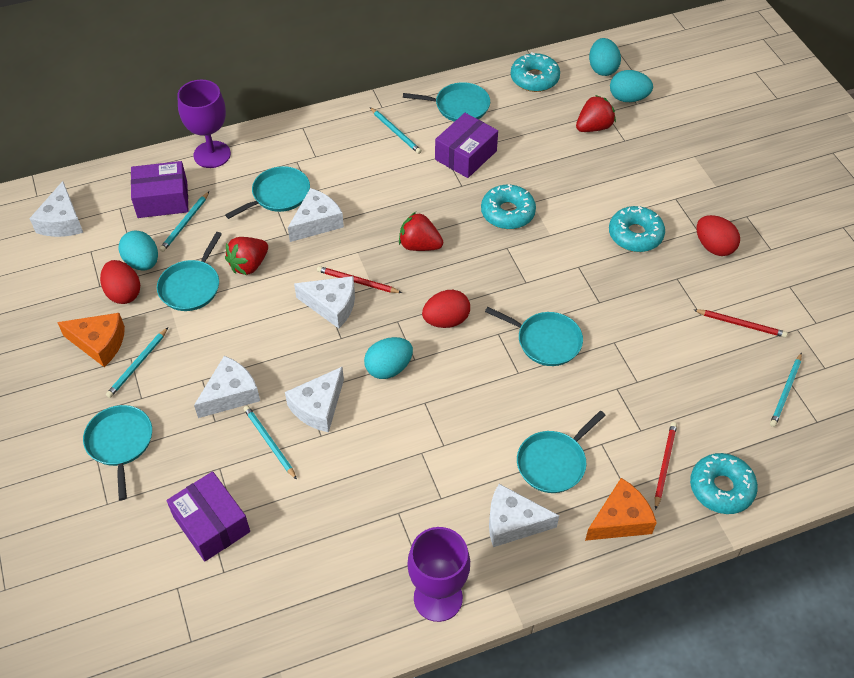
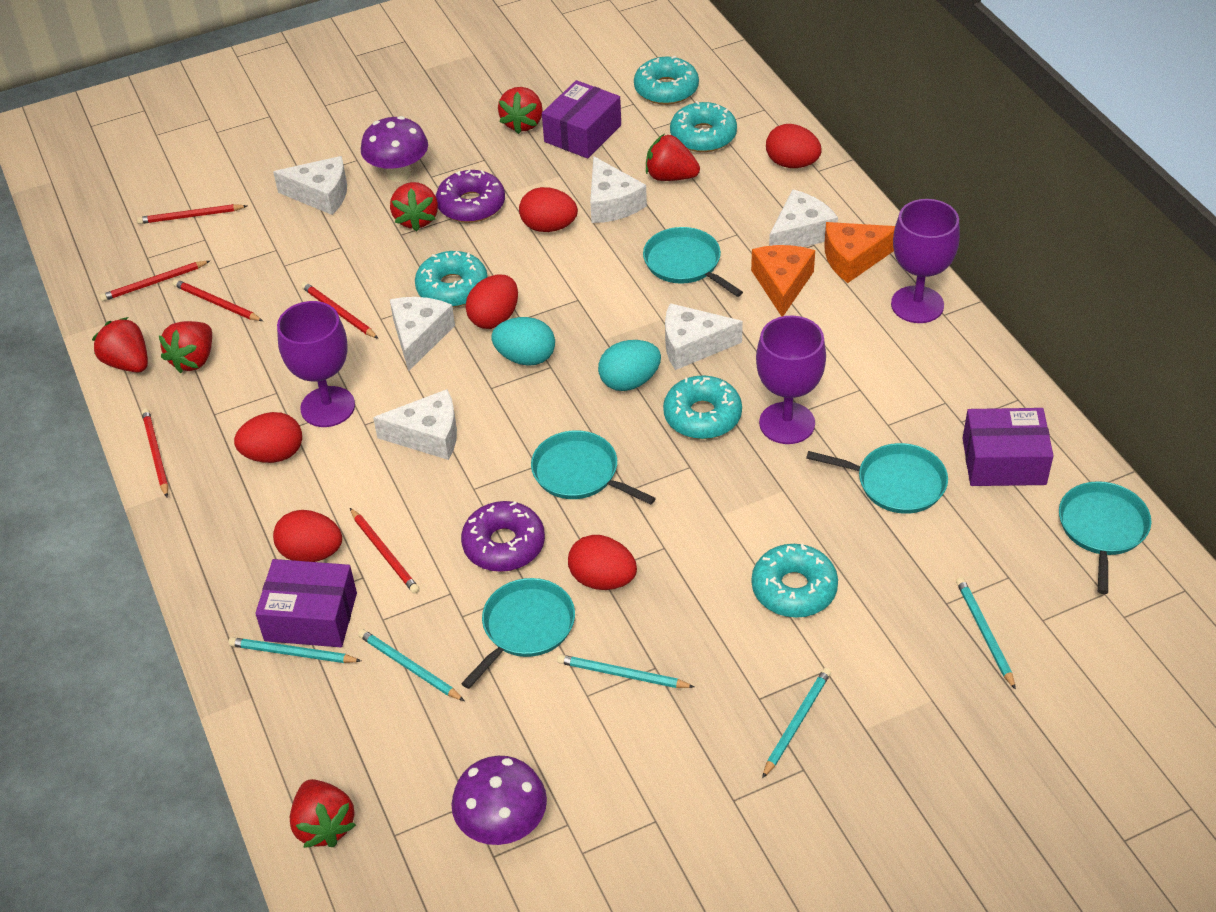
purple donut: none = 0 -> [436,170,505,223] [461,501,545,572] = 2
purple goblet: [177,80,231,168] [408,527,470,622] = 2 -> [277,301,355,427] [756,316,826,444] [891,199,960,323] = 3
purple mushroom: none = 0 -> [361,116,428,182] [451,756,547,845] = 2
red egg: [100,260,140,304] [422,290,470,328] [696,215,740,256] = 3 -> [234,412,302,463] [273,510,342,562] [465,274,518,329] [519,187,578,232] [568,535,637,590] [766,124,822,168] = 6
red pencil: [317,266,402,293] [655,422,677,510] [694,309,788,338] = 3 -> [100,261,210,301] [137,204,247,224] [142,409,168,497] [173,279,263,321] [301,282,379,339] [350,508,419,594] = 6
red strawberry: [225,237,268,275] [399,212,443,251] [576,95,616,132] = 3 -> [92,317,148,372] [159,321,212,373] [290,779,356,848] [390,182,438,231] [498,87,543,134] [646,134,700,181] = 6
turquoise donut: [481,184,536,229] [511,52,560,92] [609,206,665,252] [690,453,758,514] = 4 -> [415,251,488,307] [634,56,699,105] [663,375,742,439] [670,101,737,152] [752,544,838,618] = 5
turquoise egg: [119,230,158,271] [364,337,413,379] [589,38,621,76] [610,70,653,102] = 4 -> [492,317,555,366] [598,340,661,391] = 2
turquoise pan: [83,405,152,500] [157,232,222,311] [225,166,310,219] [403,82,490,122] [485,307,583,366] [517,411,605,493] = 6 -> [461,578,575,689] [531,430,656,505] [643,227,743,297] [806,443,948,514] [1059,481,1152,594] = 5

